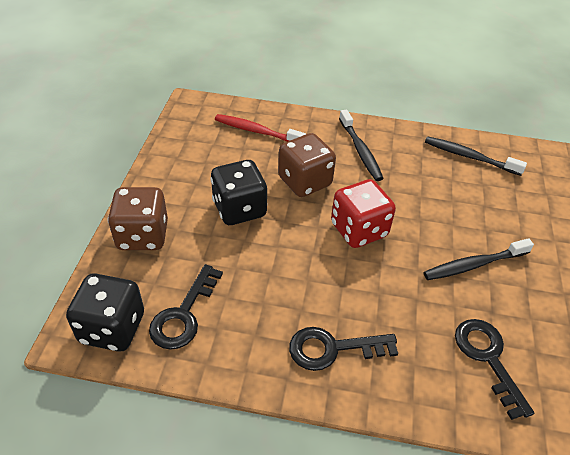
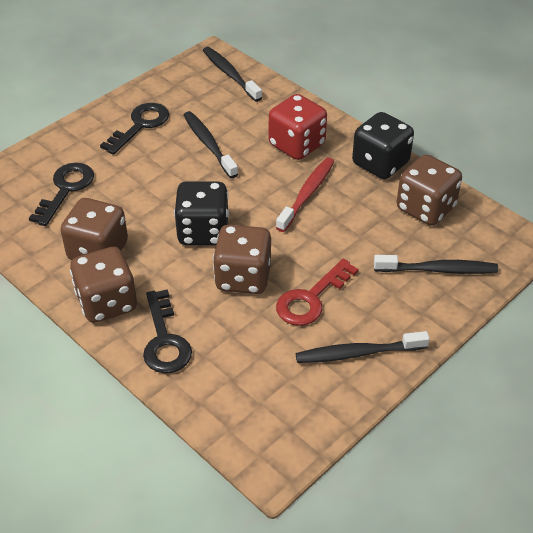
black toothbrush: [339,109,384,181] [423,238,534,280] [425,136,527,176] = 3 -> [184,111,238,178] [203,47,262,102] [296,331,430,363] [374,255,498,274] = 4
brown dice: [108,187,168,250] [278,133,336,197] = 2 -> [61,198,128,260] [70,247,137,323] [213,225,271,294] [397,155,462,226] = 4
red key: none = 0 -> [276,259,358,326] = 1

